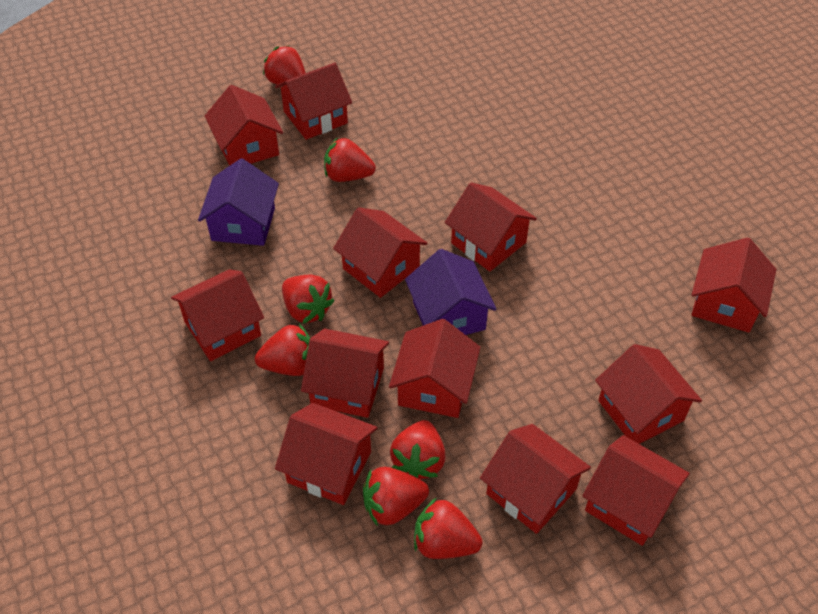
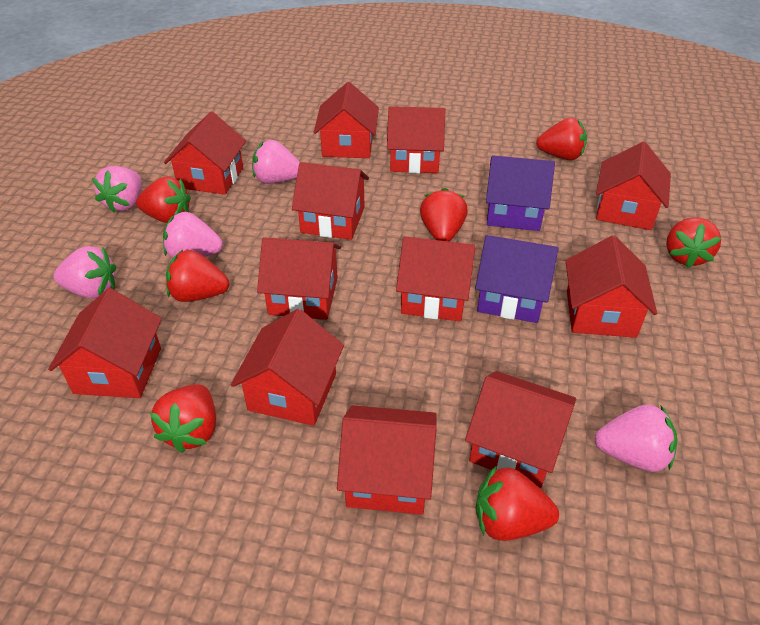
pink strawberry: none = 0 -> [54,246,116,298] [92,166,142,213] [163,212,223,258] [252,140,300,184] [595,405,678,472] = 5

